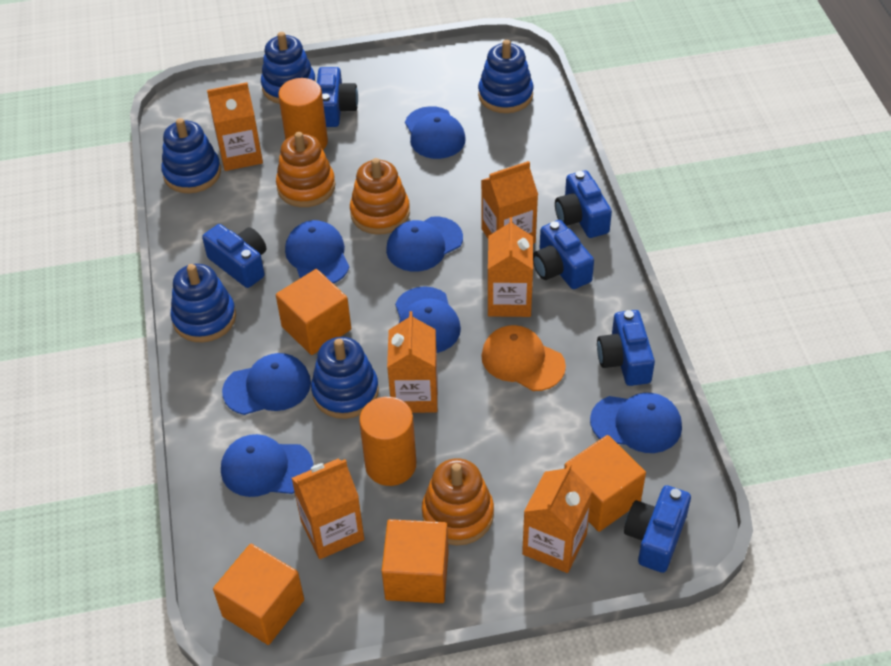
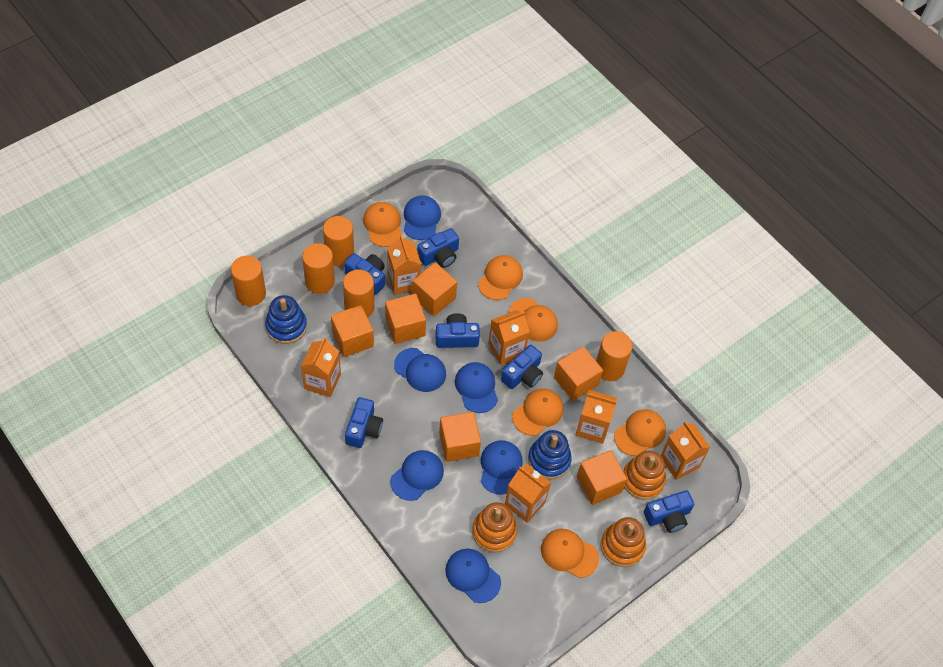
blue cap: [221,434,313,497] [222,353,311,415] [285,220,349,284] [386,217,463,272] [395,286,461,353] [405,106,466,159] [590,393,682,453] = 7 -> [390,450,444,501] [394,348,446,392] [404,196,441,240] [445,549,501,603] [455,362,498,413] [481,440,522,495] = 6
blue stacking toy: [161,118,221,193] [170,264,236,342] [261,32,316,104] [311,337,379,419] [478,40,533,113] = 5 -> [265,295,307,344] [528,430,572,479] = 2
orange cap: [481,325,566,391] = 1 -> [363,202,402,247] [478,255,523,300] [509,298,558,342] [512,389,564,436] [541,529,599,578] [614,410,666,456] = 6
orange cube: [213,544,304,645] [276,269,351,355] [382,519,449,603] [564,435,646,532] = 4 -> [331,305,374,357] [385,294,426,344] [412,262,457,316] [439,412,481,462] [554,346,603,401] [577,450,627,505] = 6
orange cylinder: [278,78,328,150] [359,397,416,486] = 2 -> [231,256,266,306] [302,243,335,294] [323,216,354,266] [343,270,374,318] [596,331,633,381] = 5

